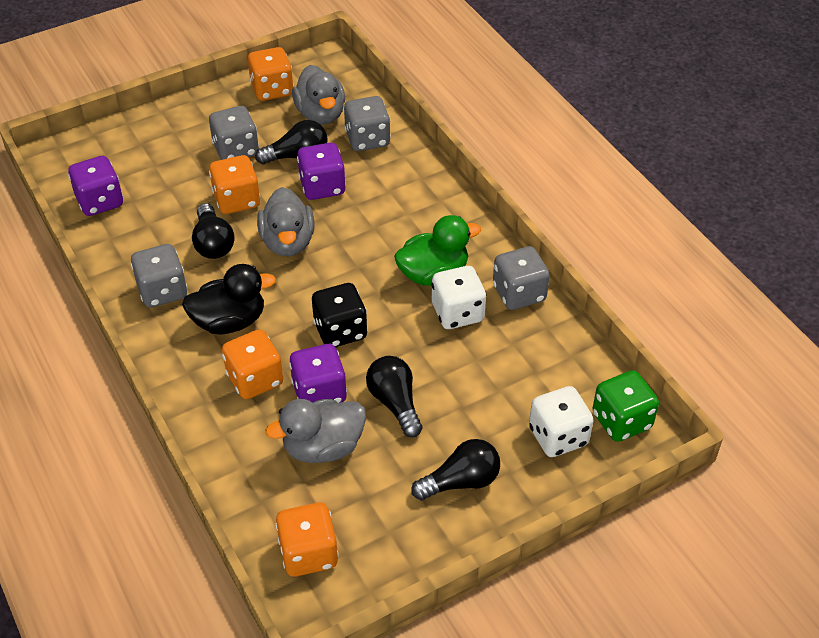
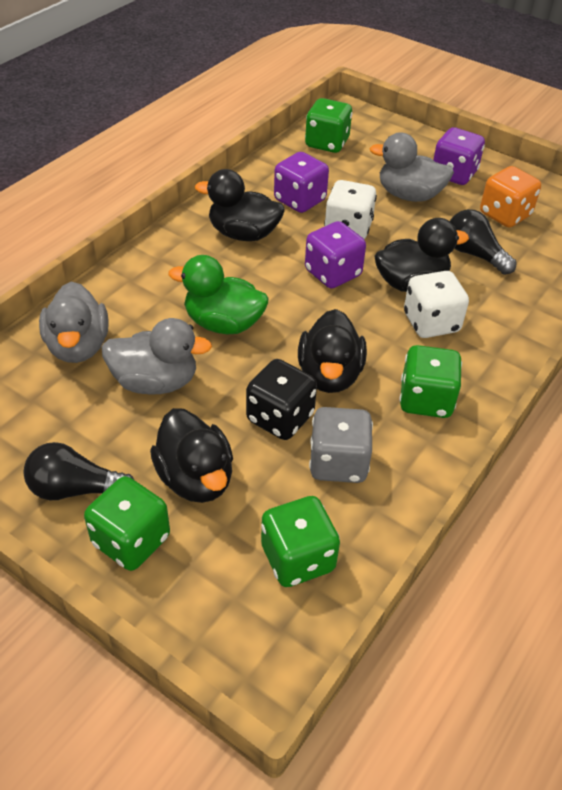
black duck: [182,264,276,334] = 1 -> [150,408,233,503] [195,169,285,241] [298,309,367,393] [374,218,469,292] = 4
black light bulb: [192,203,235,259] [255,120,328,164] [366,356,423,437] [411,439,500,500] = 4 -> [23,442,134,500] [450,209,517,275] = 2
green dice: [592,370,659,442] = 1 -> [84,476,170,571] [261,496,340,587] [305,98,352,153] [399,345,462,418] = 4
grey dice: [131,244,187,308] [209,106,259,160] [344,96,391,151] [493,246,550,310] = 4 -> [309,407,373,483] = 1
orange dice: [209,155,260,214] [222,329,283,399] [248,47,294,101] [275,502,339,577] = 4 -> [480,166,541,227] = 1

